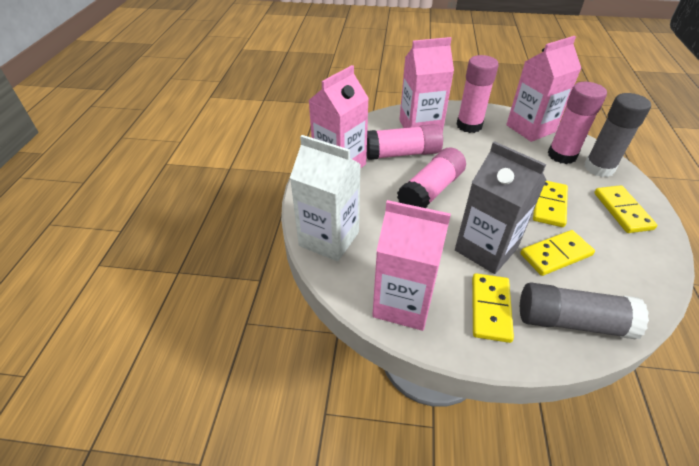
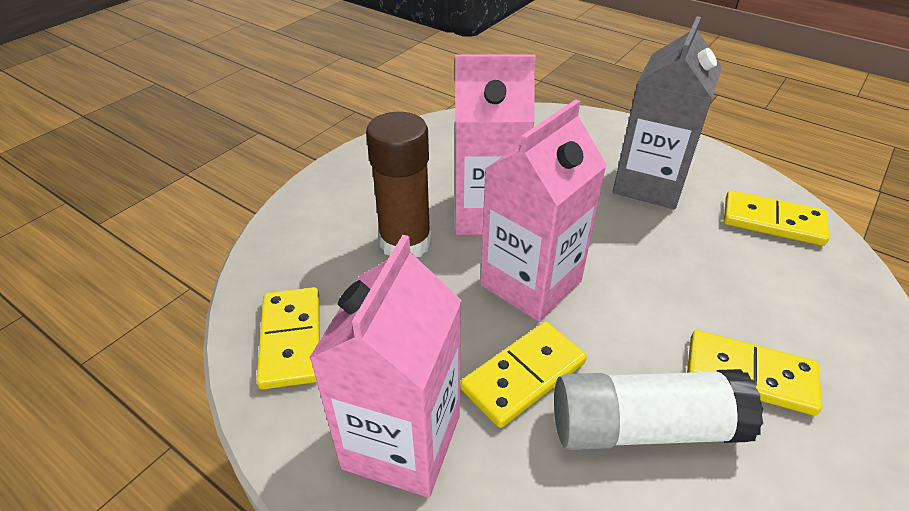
brown glue stick: none = 0 -> [366,112,431,257] = 1
grey glue stick: [520,282,649,340] [584,93,651,177] = 2 -> none = 0
pink carton: [308,65,369,169] [372,200,451,331] [399,37,454,133] [506,36,581,142] = 4 -> [309,235,462,497] [455,54,536,235] [480,100,607,322] = 3
pink glue stick: [367,124,443,160] [397,147,466,208] [456,55,499,133] [548,82,607,164] = 4 -> none = 0
white carton: [290,135,361,262] = 1 -> none = 0
white glue stick: none = 0 -> [554,369,763,450] = 1

